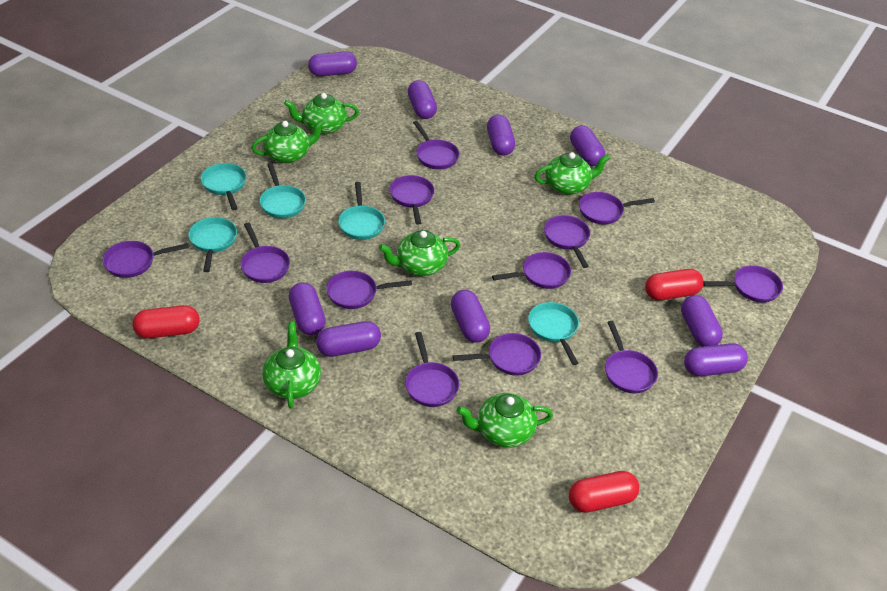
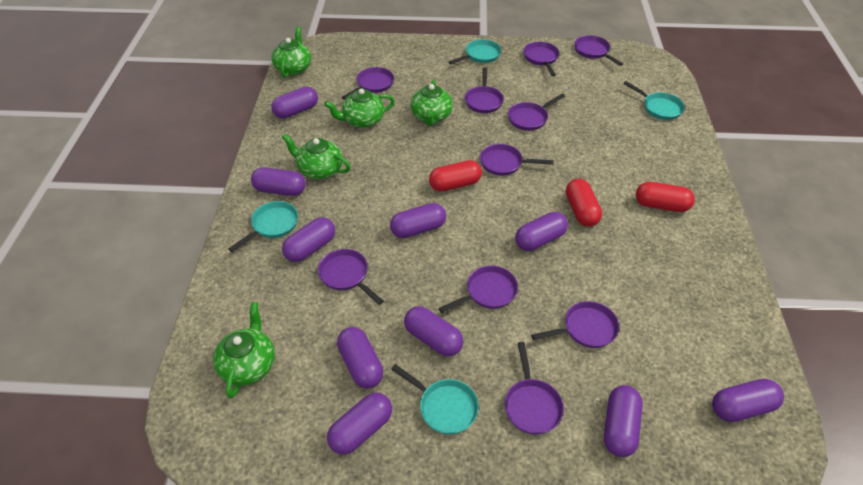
green teapot: [252,120,325,163] [262,322,321,409] [284,93,359,134] [379,230,460,276] [457,393,553,448] [535,152,610,195] = 6 -> [213,302,275,398] [272,26,311,78] [282,134,351,179] [324,88,395,128] [411,80,453,126] = 5
purple capsule: [289,282,326,335] [308,52,357,76] [316,321,381,357] [408,80,437,119] [451,290,490,343] [487,114,515,156] [570,125,605,166] [681,295,723,347] [684,343,748,376] = 9 -> [251,167,306,196] [271,87,318,119] [282,217,335,262] [327,392,392,455] [337,327,383,389] [390,203,446,238] [404,306,464,356] [515,212,568,251] [604,385,643,457] [712,379,784,422] = 10
purple pan: [103,241,189,278] [240,222,290,283] [326,271,412,309] [390,175,435,225] [405,332,459,407] [413,121,460,170] [453,333,541,376] [492,252,571,289] [544,215,590,268] [579,192,655,224] [605,321,658,393] [703,265,783,302] = 12 -> [318,249,384,305] [342,67,394,100] [439,265,518,313] [465,67,504,113] [480,144,554,176] [505,342,564,435] [508,94,565,131] [523,42,559,76] [531,301,619,348] [574,35,623,66] = 10
turquoise pan: [188,217,237,272] [201,163,246,210] [259,163,306,218] [338,182,385,240] [528,302,579,365] = 5 -> [228,201,298,252] [391,364,479,435] [449,39,501,64] [623,81,685,120] = 4

